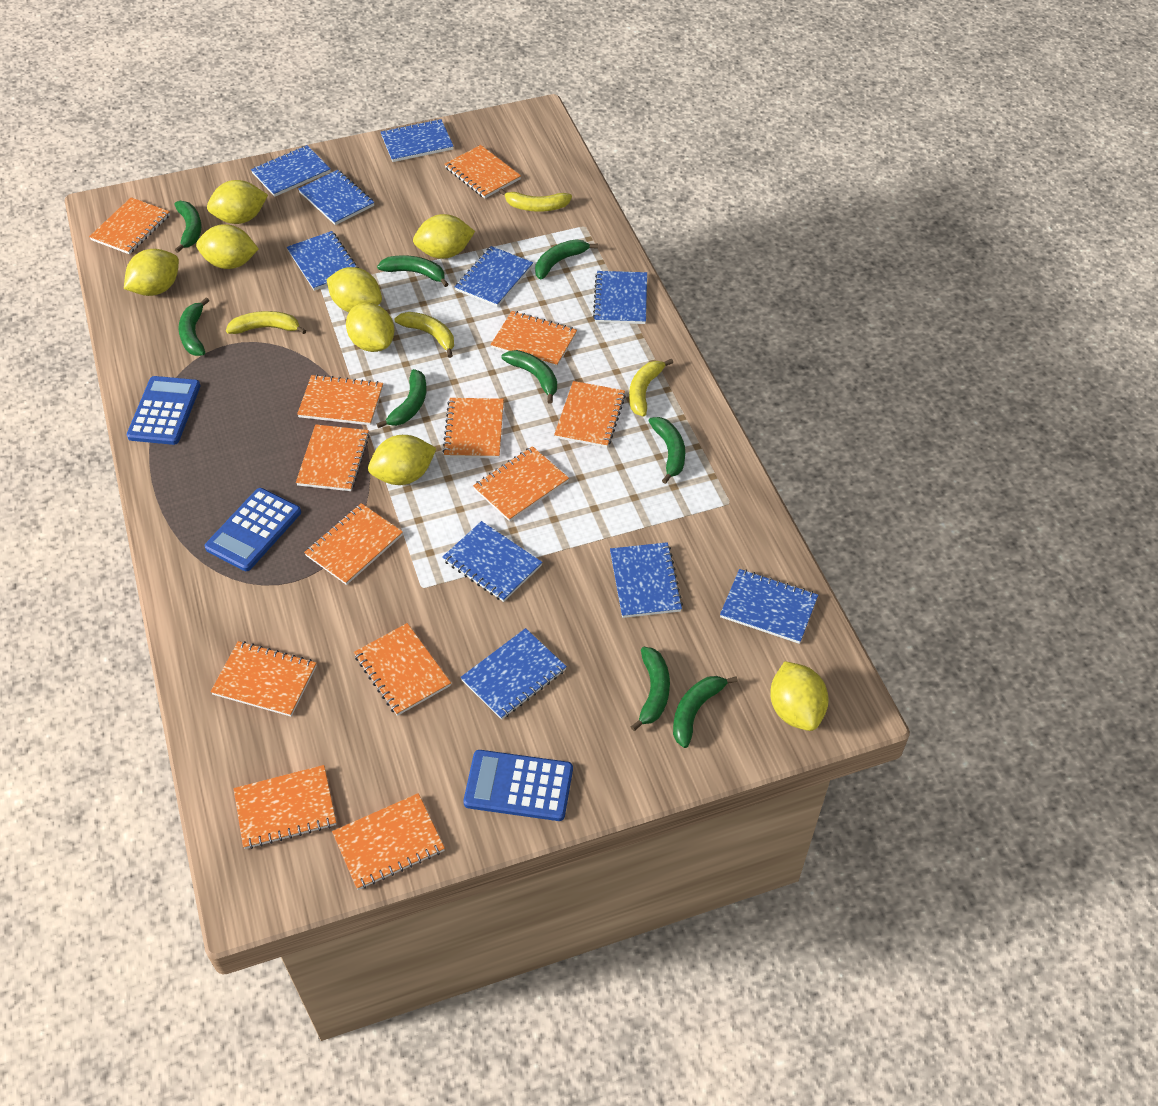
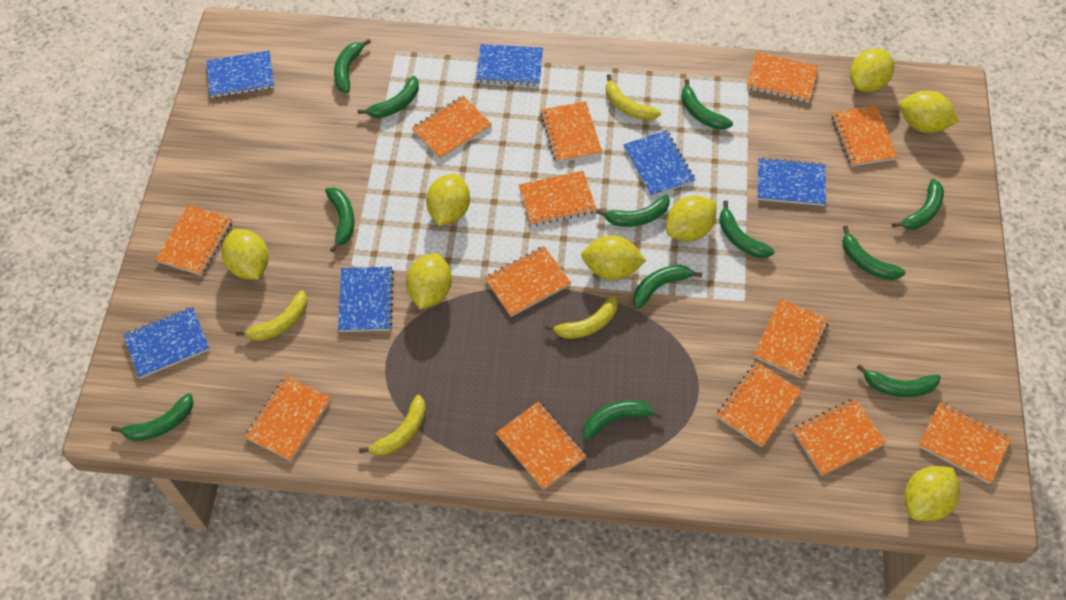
blue calculator: [127,376,200,445] [205,488,301,571] [463,750,573,821] = 3 -> none = 0
blue notebook: [251,145,331,197] [287,231,359,291] [298,170,374,225] [381,119,454,162] [442,521,542,602] [455,246,533,307] [460,628,567,720] [593,271,647,324] [610,542,683,618] [720,569,818,644] = 10 -> [123,307,210,378] [206,51,274,98] [338,267,394,332] [476,44,543,86] [624,130,695,197] [757,157,826,206] = 6
green banana: [174,201,202,253] [178,297,209,356] [377,255,449,287] [377,369,427,428] [502,350,557,404] [535,239,598,280] [631,647,670,731] [649,417,685,484] [673,676,738,748] = 9 -> [111,393,193,441] [325,187,355,252] [334,39,371,93] [358,76,419,118] [583,400,663,440] [596,195,670,227] [633,265,702,309] [681,79,733,130] [719,200,775,258] [842,225,905,280] [857,364,940,397] [892,179,944,229] = 12

